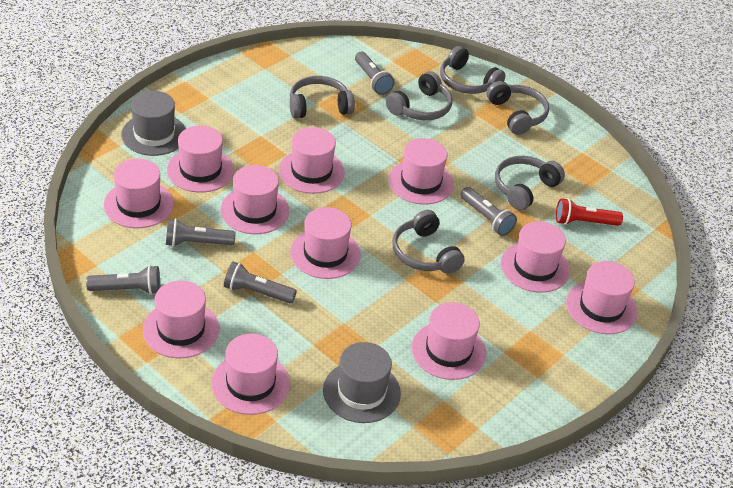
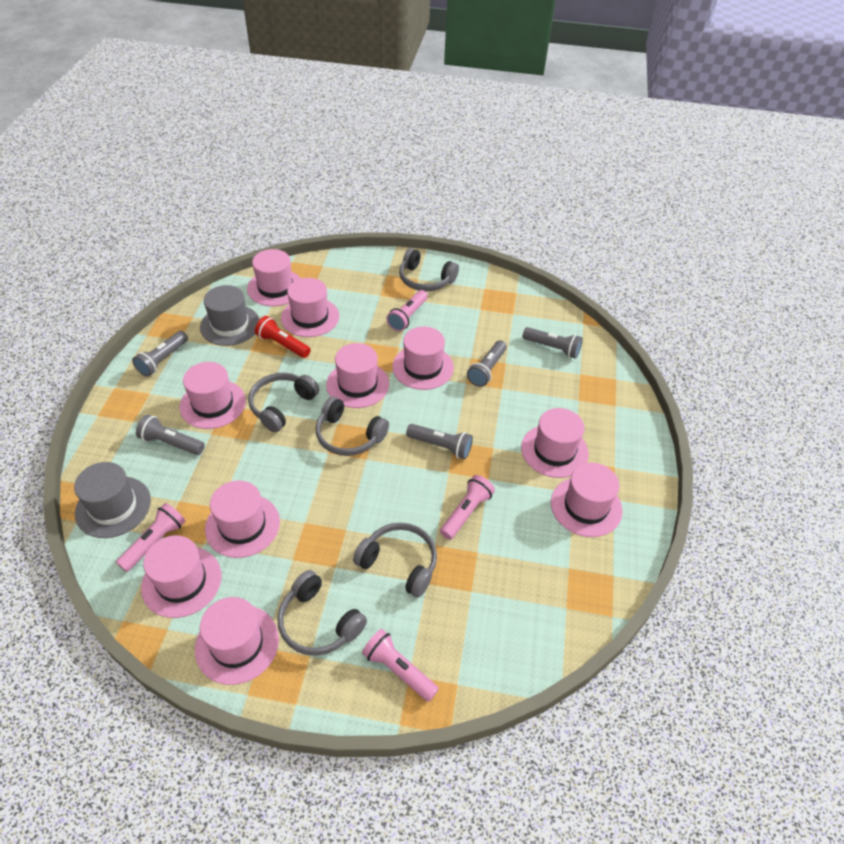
grey headphones: [290,76,355,119] [386,71,452,120] [392,210,465,274] [440,46,506,94] [487,81,549,135] [495,156,565,211] = 6 -> [248,373,319,432] [277,570,367,656] [316,397,389,456] [353,523,437,598] [399,248,459,291] = 5
pink flashlight: none = 0 -> [116,503,185,572] [362,629,439,702] [386,290,428,332] [440,475,495,540] = 4
pink hat: [104,159,174,228] [143,280,219,358] [167,125,234,193] [211,334,290,415] [221,165,289,234] [279,127,345,194] [290,207,361,279] [388,138,454,205] [412,302,486,380] [500,221,570,293] [566,261,638,334] = 11 -> [141,535,221,618] [180,362,246,429] [195,597,279,685] [205,480,280,558] [247,249,301,306] [281,278,339,337] [326,343,389,408] [392,326,454,390] [521,408,589,478] [551,463,623,537] = 10

